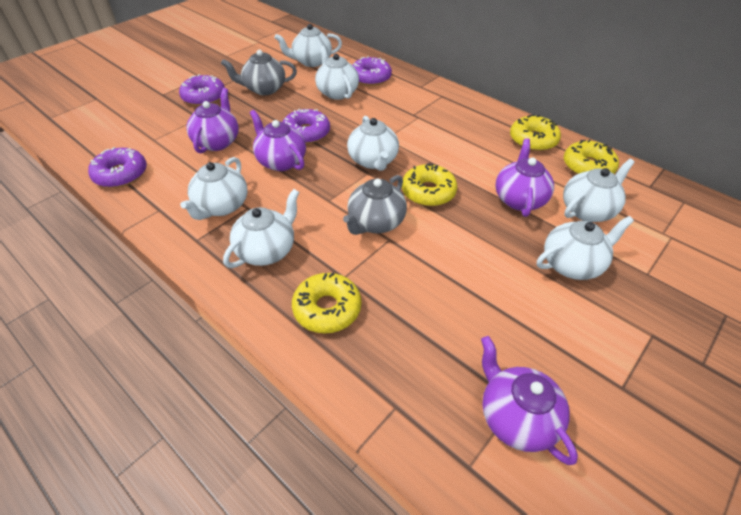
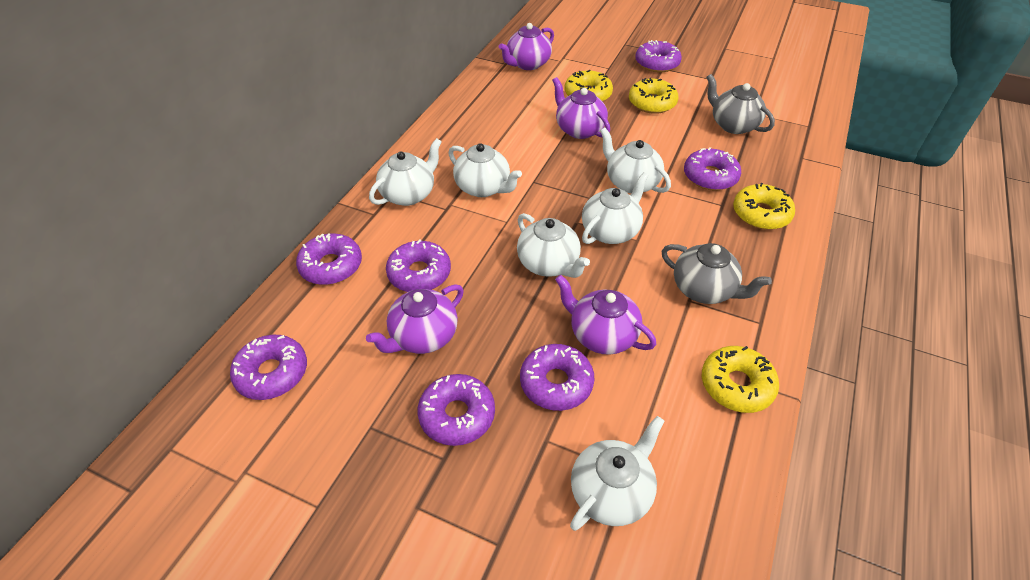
purple donut: [88,147,147,188] [179,74,225,106] [282,109,330,144] [352,56,392,86] = 4 -> [230,335,307,400] [296,233,362,285] [386,239,451,292] [418,374,495,446] [520,344,594,411] [635,40,682,73] [684,147,741,190] = 7
white teapot: [180,157,248,220] [223,189,299,268] [274,24,342,67] [315,46,359,100] [347,116,399,171] [537,216,634,280] [563,159,635,222] = 7 -> [369,138,441,206] [448,143,522,197] [517,213,590,278] [570,416,665,531] [582,172,649,244] [600,128,671,193] = 6

